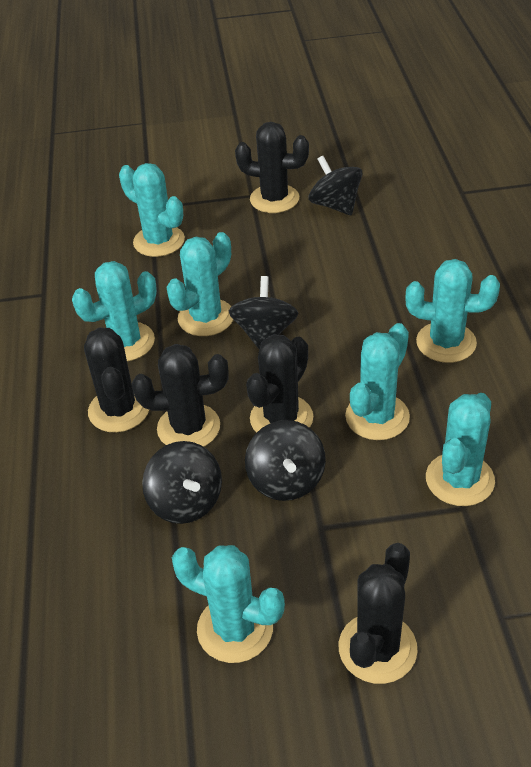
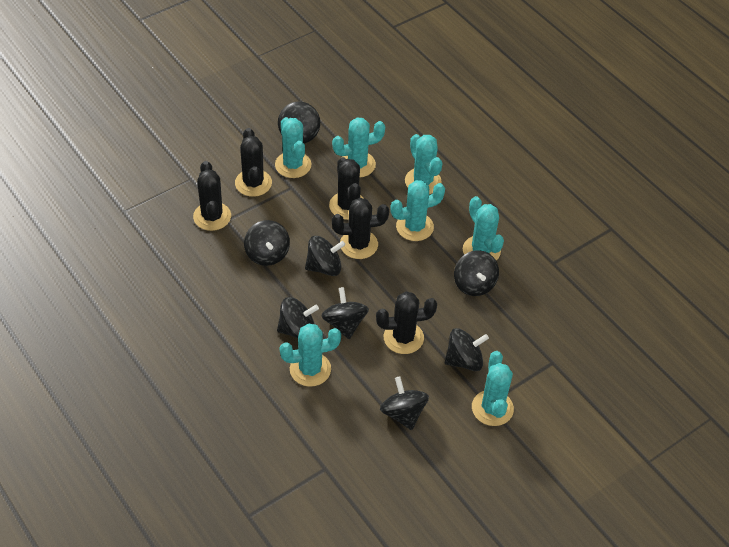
black spinning top: [142,441,222,524] [229,276,298,349] [245,420,326,501] [308,156,362,215] = 4 -> [244,220,290,266] [277,297,319,339] [278,101,320,144] [305,236,345,276] [321,287,369,339] [380,377,429,430] [445,328,489,371] [454,250,499,296] = 8

